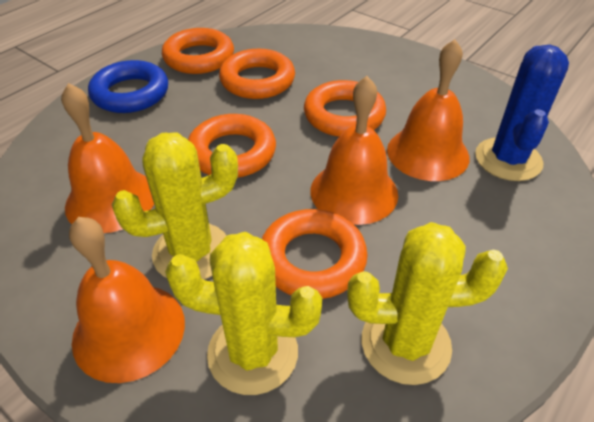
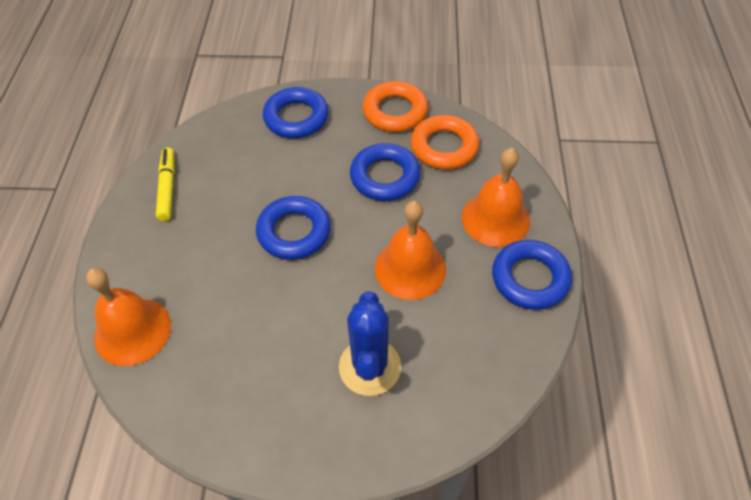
blue ring: [88,60,168,113] = 1 -> [256,196,331,260] [263,87,329,138] [350,143,421,201] [492,240,572,310] = 4
orange bell: [61,83,154,233] [69,217,185,383] [310,76,398,225] [387,39,470,181] = 4 -> [86,268,171,366] [375,201,446,300] [462,148,530,247] = 3
orange ring: [162,28,234,74] [188,114,276,178] [219,49,295,99] [262,209,367,299] [304,80,386,137] = 5 -> [363,81,428,132] [411,115,479,170] = 2
yellow cactus: [112,132,238,280] [165,232,322,395] [347,222,508,385] = 3 -> none = 0
yellow marker: none = 0 -> [156,148,175,221] = 1

